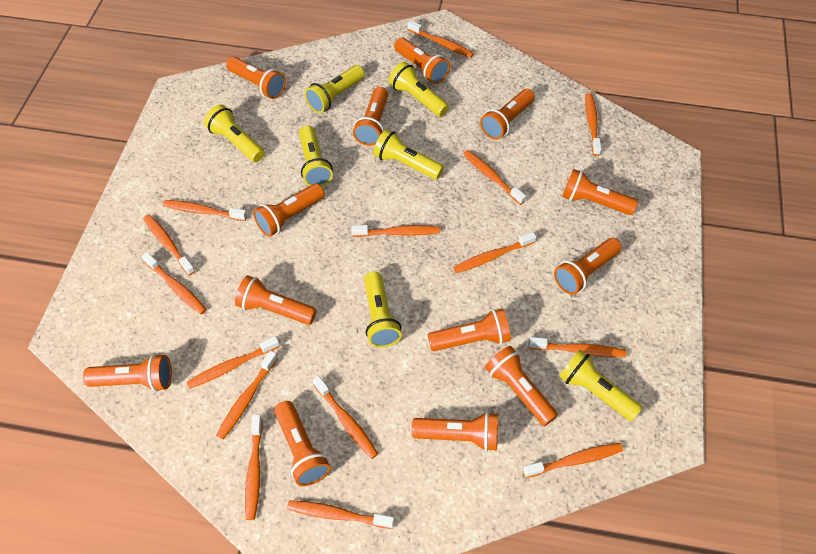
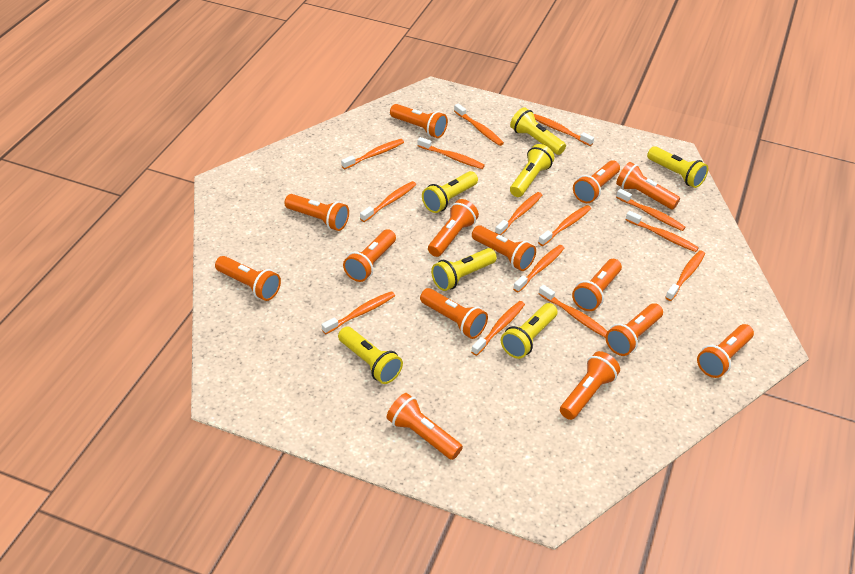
orange flashlight: [83,354,172,392] [226,57,286,99] [235,275,317,325] [253,184,325,237] [274,401,331,486] [353,87,388,146] [394,38,450,84] [412,412,498,452] [428,308,511,351] [480,89,535,140] [485,346,558,426] [554,238,622,295] [562,169,638,215] = 13 -> [215,256,281,301] [284,194,349,231] [343,229,396,282] [387,393,463,460] [390,104,448,138] [420,288,488,339] [428,199,479,257] [472,225,536,271] [560,351,620,420] [572,259,622,311] [573,160,620,203] [605,303,663,356] [616,162,680,209] [697,324,754,378] = 14
orange toothbrush: [142,252,207,315] [143,214,195,276] [163,200,247,221] [187,336,280,389] [216,351,278,439] [245,415,263,520] [287,500,394,529] [313,376,378,459] [352,225,440,237] [407,20,474,58] [453,232,537,273] [463,150,526,205] [523,443,623,478] [529,337,626,357] [585,93,601,156] = 15 -> [322,291,395,334] [341,139,404,169] [360,181,416,222] [417,137,485,169] [454,103,504,146] [471,301,525,356] [495,192,542,235] [513,245,564,292] [534,114,594,146] [538,205,591,246] [539,285,608,337] [616,188,685,231] [625,211,699,252] [665,250,705,301] = 14

